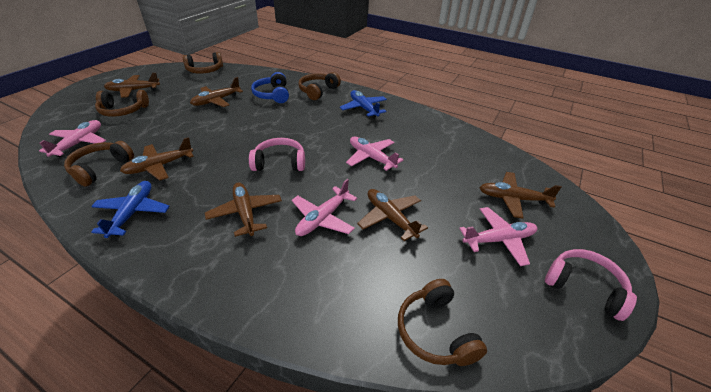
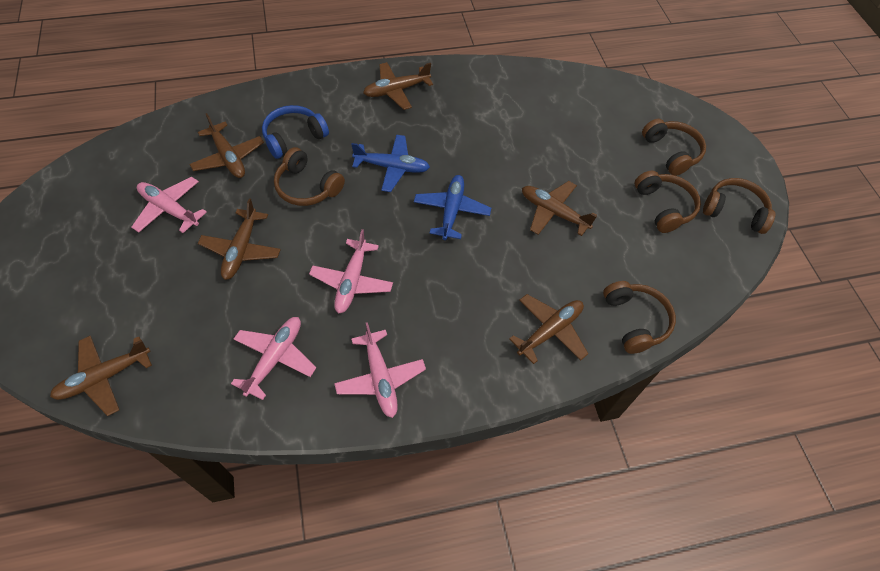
pink headphones: [249,138,305,171] [545,249,637,321] = 2 -> none = 0

